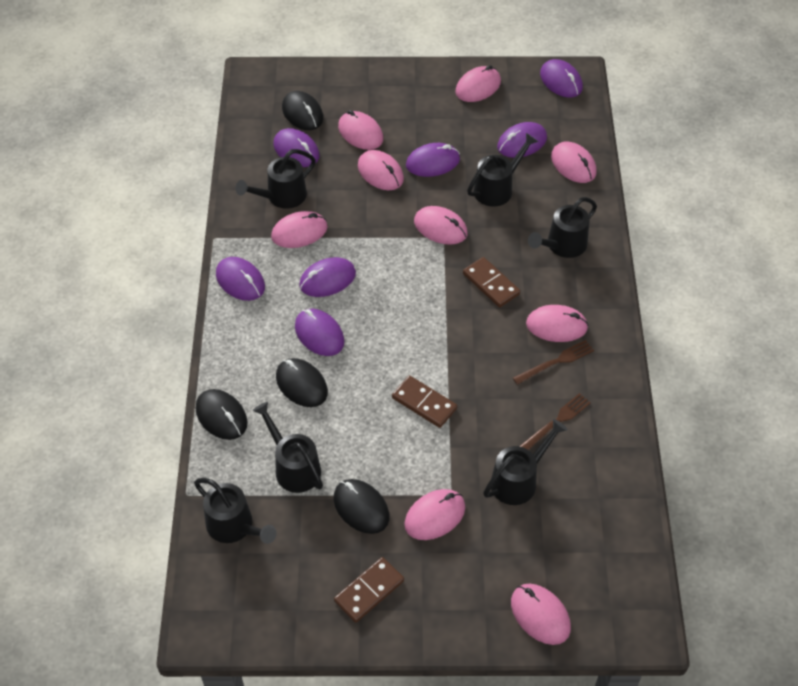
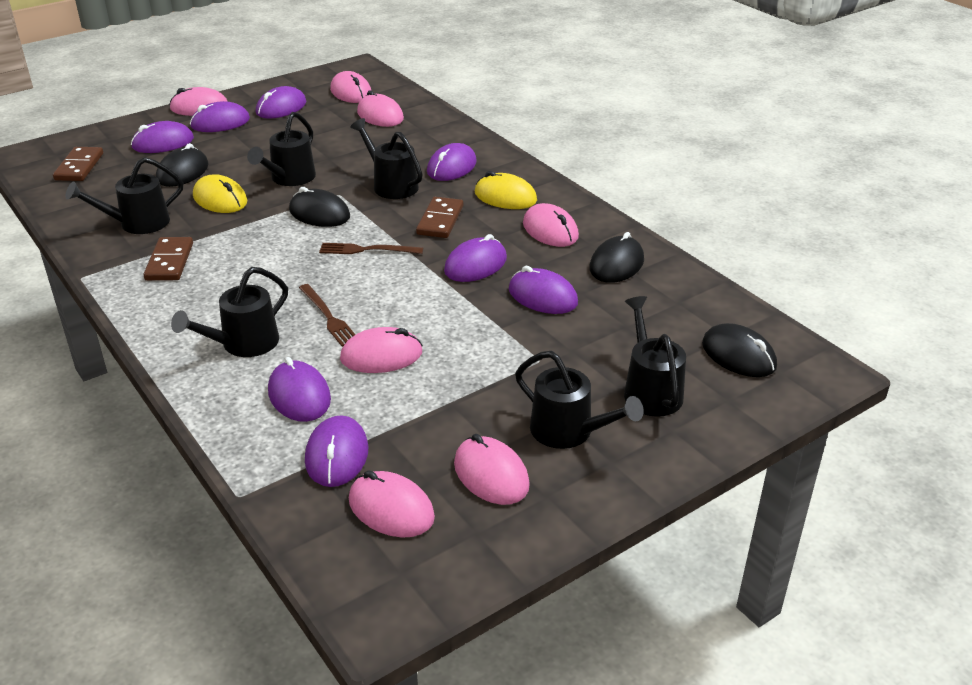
pink mouse: [271,211,328,248] [338,110,383,150] [358,150,404,190] [404,489,465,540] [414,206,468,245] [455,65,501,102] [511,584,571,645] [526,305,589,342] [551,142,597,183] = 9 -> [169,87,228,116] [330,71,372,103] [340,327,423,373] [349,470,435,537] [357,90,404,127] [454,434,530,505] [523,203,579,247] = 7
purple mouse: [216,257,265,301] [274,128,319,167] [295,309,344,356] [299,257,356,297] [406,143,460,177] [497,122,547,158] [540,59,583,98] = 7 -> [131,121,194,153] [190,101,250,132] [256,86,306,119] [268,357,331,422] [305,415,368,487] [427,143,477,181] [444,234,507,282] [509,266,578,314] = 8
yellow mouse: none = 0 -> [193,174,247,213] [475,171,537,209] = 2

